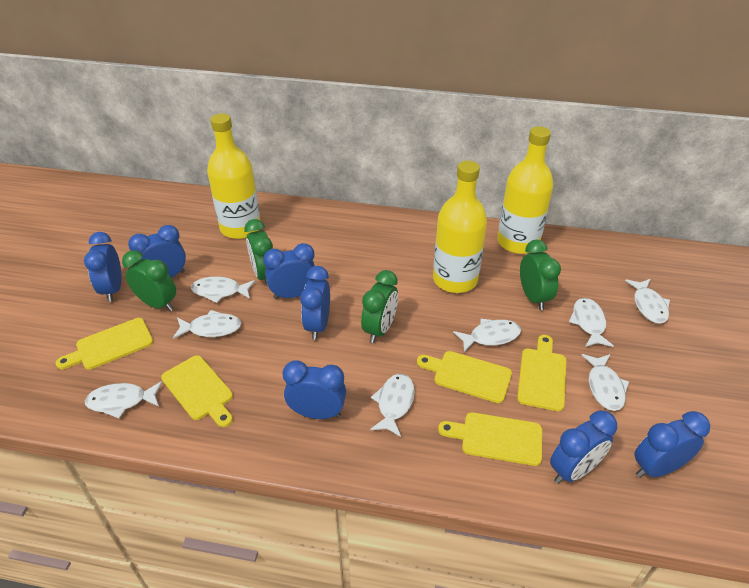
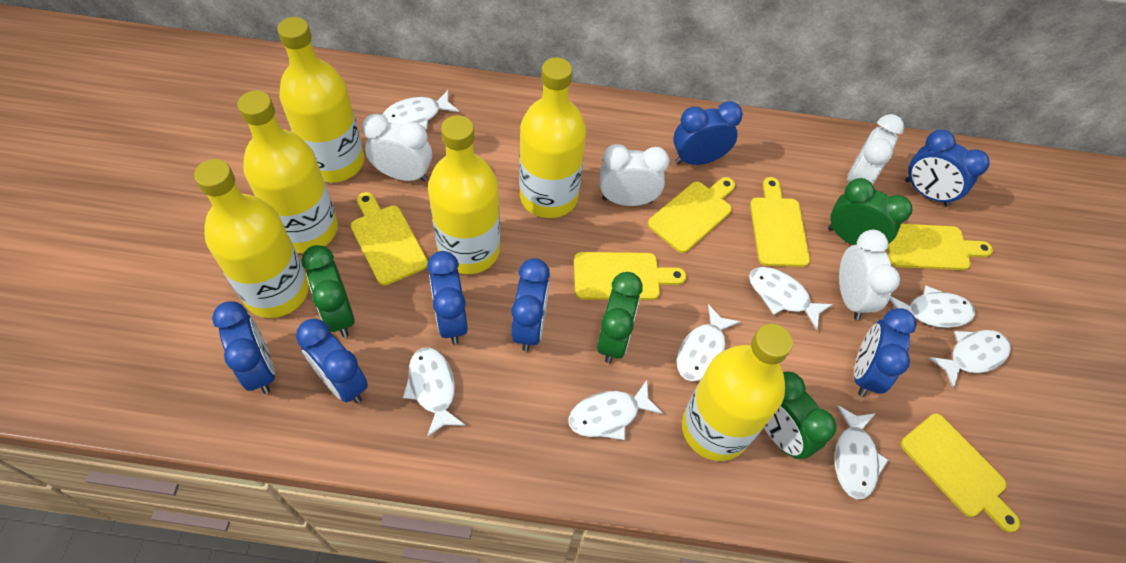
white clock: none = 0 -> [362,114,432,182] [600,144,669,206] [839,230,900,320] [847,114,904,185] = 4
yellow bottle: [207,113,261,239] [433,161,487,293] [497,126,554,254] = 3 -> [194,159,309,318] [238,90,338,253] [277,17,364,183] [428,115,500,274] [519,57,586,218] [682,324,793,461] = 6
yellow cutting board: [56,318,153,370] [161,355,233,427] [417,351,512,403] [438,412,542,466] [517,335,566,411] = 5 -> [351,192,428,286] [574,252,686,300] [648,177,735,253] [750,177,810,267] [887,224,993,270] [901,414,1020,532] = 6

